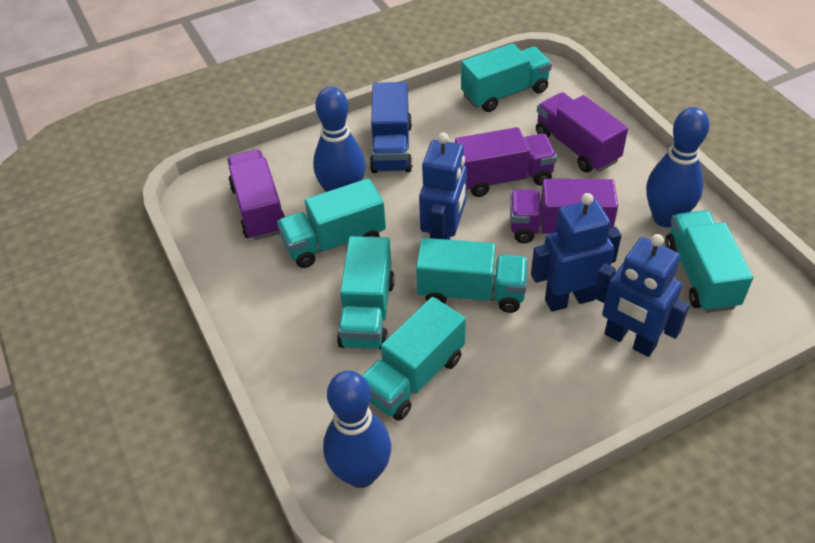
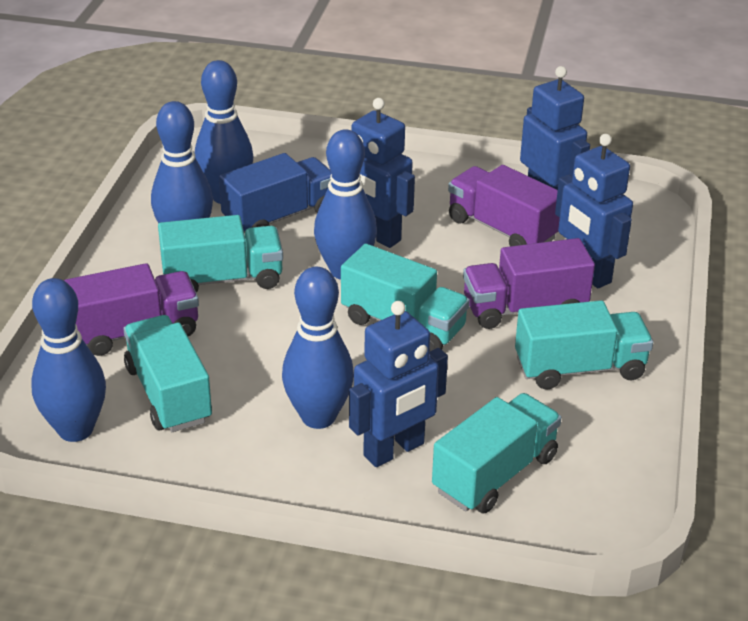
blue bowling pin: [313,87,366,192] [323,371,391,488] [646,107,709,228] = 3 -> [31,278,106,442] [151,101,213,223] [195,60,253,204] [282,267,354,429] [314,129,377,280] = 5
blue robot: [419,133,467,240] [531,193,622,312] [593,234,690,357] = 3 -> [349,301,448,467] [351,98,415,248] [520,66,590,190] [555,134,633,288] = 4
purple truck: [227,150,285,240] [455,127,557,197] [510,179,618,244] [536,92,628,172] = 4 -> [64,263,199,356] [448,165,560,246] [463,238,595,329] = 3
turquoise truck: [277,178,386,268] [337,236,395,349] [362,297,466,421] [416,238,528,313] [461,43,552,112] [665,210,753,313] = 6 -> [123,315,212,432] [158,215,283,293] [341,244,470,352] [432,393,562,514] [515,300,653,389] = 5

